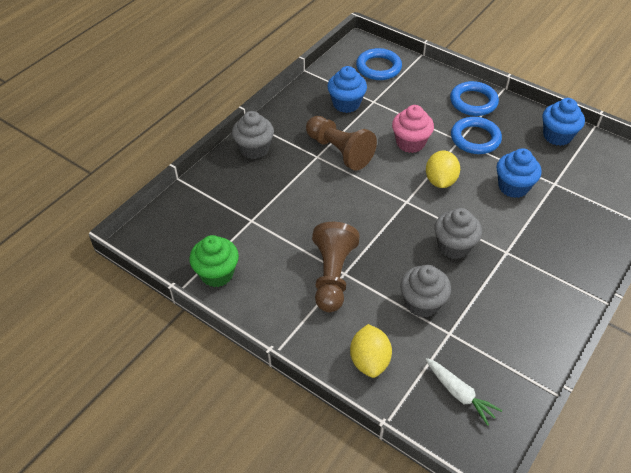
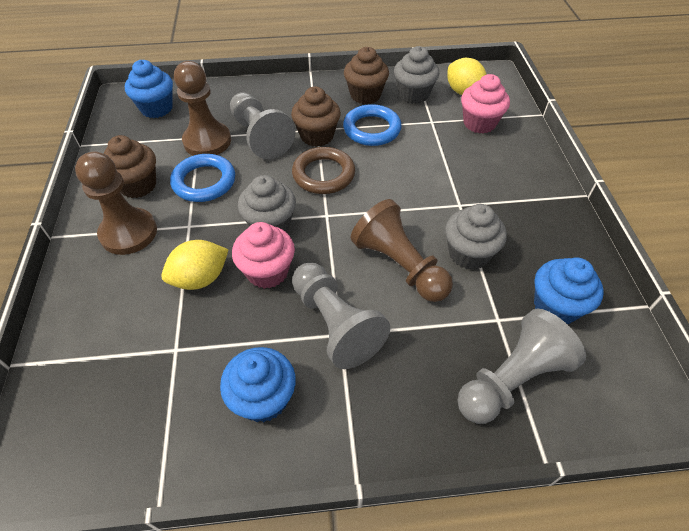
blue ring: [356,48,402,80] [450,81,499,116] [451,117,502,154] = 3 -> [170,154,235,202] [343,104,402,146] = 2
brown cupcake: none = 0 -> [104,135,156,198] [291,87,341,147] [344,47,389,104] = 3
brown pawn: [306,116,377,171] [312,222,360,312] = 2 -> [75,152,157,255] [174,61,231,156] [350,199,453,302] = 3
brown ring: none = 0 -> [292,147,355,194] = 1
green cupcake: [189,235,239,287] = 1 -> none = 0
grey pawn: none = 0 -> [230,92,296,159] [292,263,390,369] [457,309,586,424] = 3
pink cupcake: [392,105,434,153] = 1 -> [232,222,295,289] [461,74,510,134] = 2
white carrot: [425,358,502,426] = 1 -> none = 0

